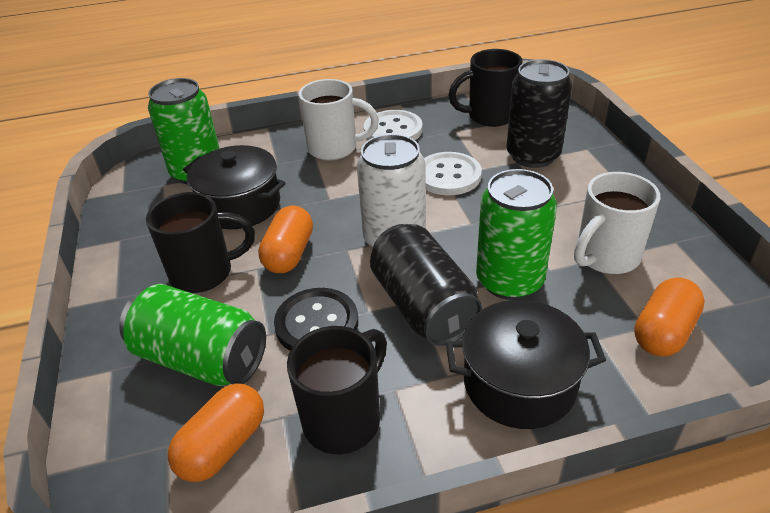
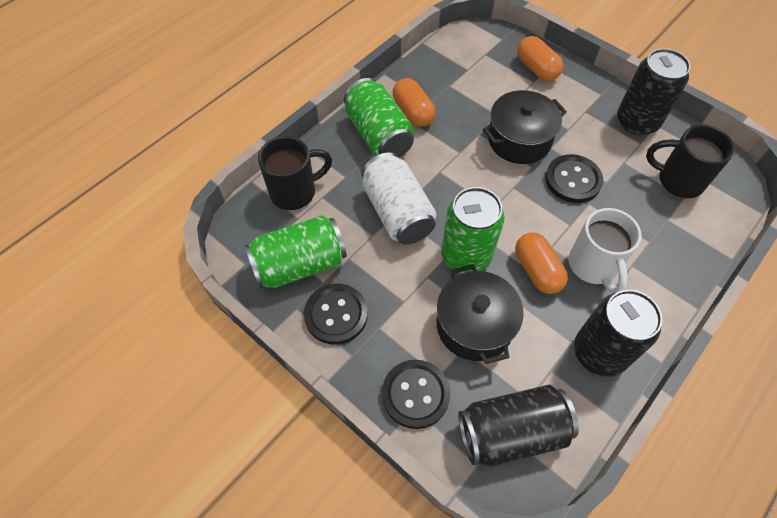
black button: [274,288,358,351] = 1 -> [304,283,368,345] [382,360,450,429] [545,154,603,203] = 3
black can: [370,224,482,346] [507,59,572,168] = 2 -> [458,385,579,467] [574,290,662,377] [617,48,691,135] = 3
black mug: [146,192,255,293] [287,326,387,454] [448,49,522,127] = 3 -> [258,136,332,210] [646,125,735,198] = 2
white button: [364,110,423,140] [424,152,482,195] = 2 -> none = 0
white mug: [298,79,379,160] [574,172,660,274] = 2 -> [569,208,642,294] = 1

